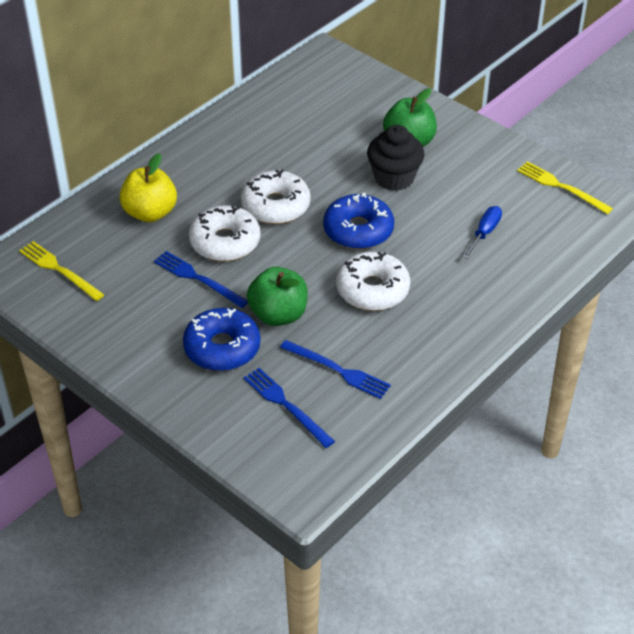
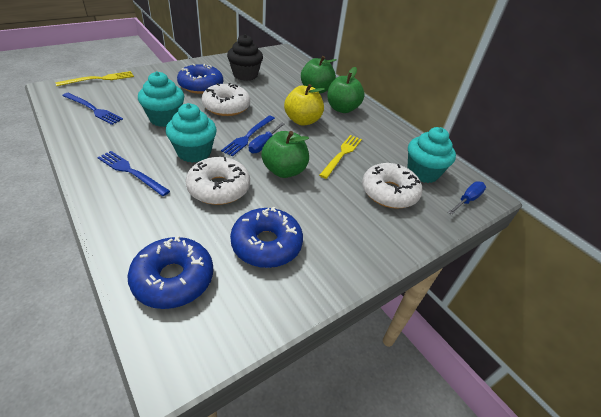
blue donut: [183,308,260,371] [323,192,394,249] = 2 -> [127,236,213,309] [177,64,223,94] [230,207,303,268] = 3
blue screwdriver: [463,206,502,259] = 1 -> [249,123,284,153] [448,181,486,215] = 2
green apple: [247,267,308,326] [383,88,437,147] = 2 -> [261,131,309,178] [301,56,337,93] [327,67,365,113] = 3
turquoise cupcake: none = 0 -> [138,71,184,127] [166,103,217,163] [407,127,456,183] = 3

